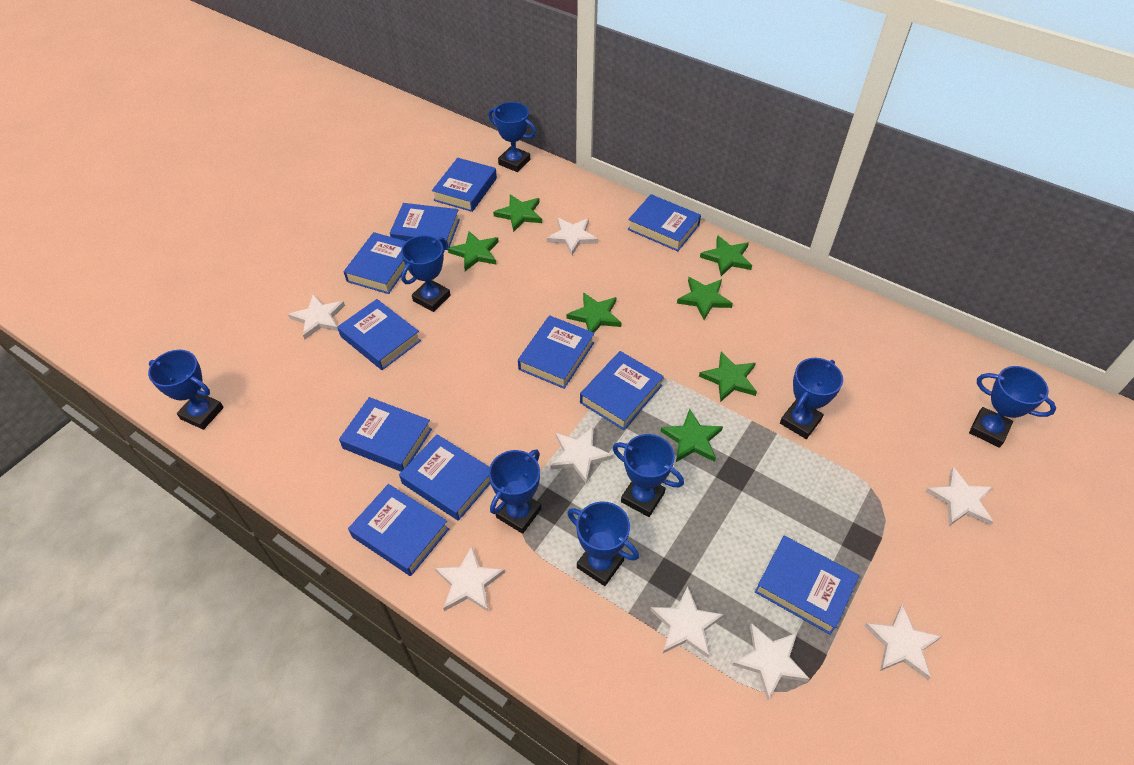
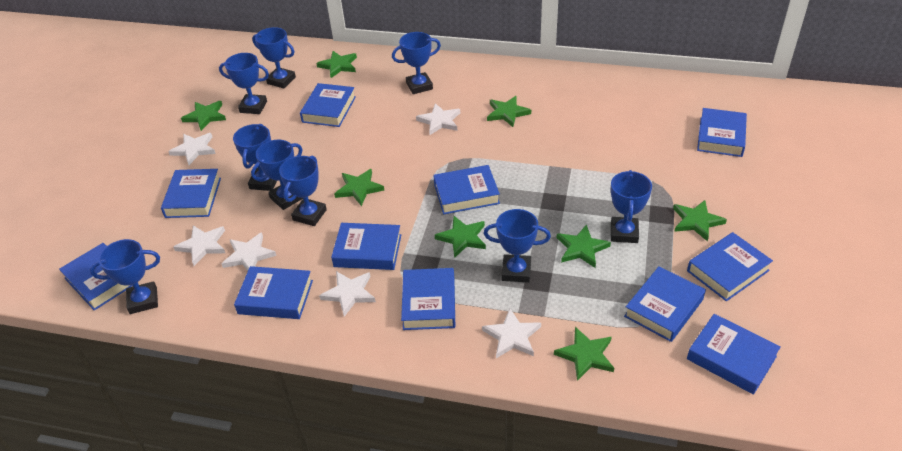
blue trophy: [148,350,224,430] [401,235,451,312] [488,102,536,172] [489,450,541,534] [567,501,639,586] [612,434,684,517] [780,358,843,439] [969,366,1056,448] = 8 -> [90,239,160,314] [219,53,269,114] [233,124,277,191] [251,140,303,210] [252,27,296,88] [279,156,327,226] [392,32,441,94] [484,209,551,283] [611,170,652,243] = 9
green star: [448,231,499,271] [493,194,542,232] [566,292,622,333] [660,409,723,462] [677,277,733,320] [699,352,757,402] [700,235,752,276] = 7 -> [181,101,226,131] [316,51,357,78] [334,169,384,206] [435,216,486,258] [487,96,531,127] [554,327,614,381] [557,224,611,268] [673,200,727,242] = 8
white star: [288,294,345,340] [435,546,505,611] [547,218,598,255] [550,427,613,484] [651,586,724,658] [732,623,810,700] [864,604,942,680] [925,467,993,526] = 8 -> [168,133,216,165] [173,225,225,266] [221,232,276,271] [319,271,376,317] [416,103,460,135] [482,308,541,358] = 6

